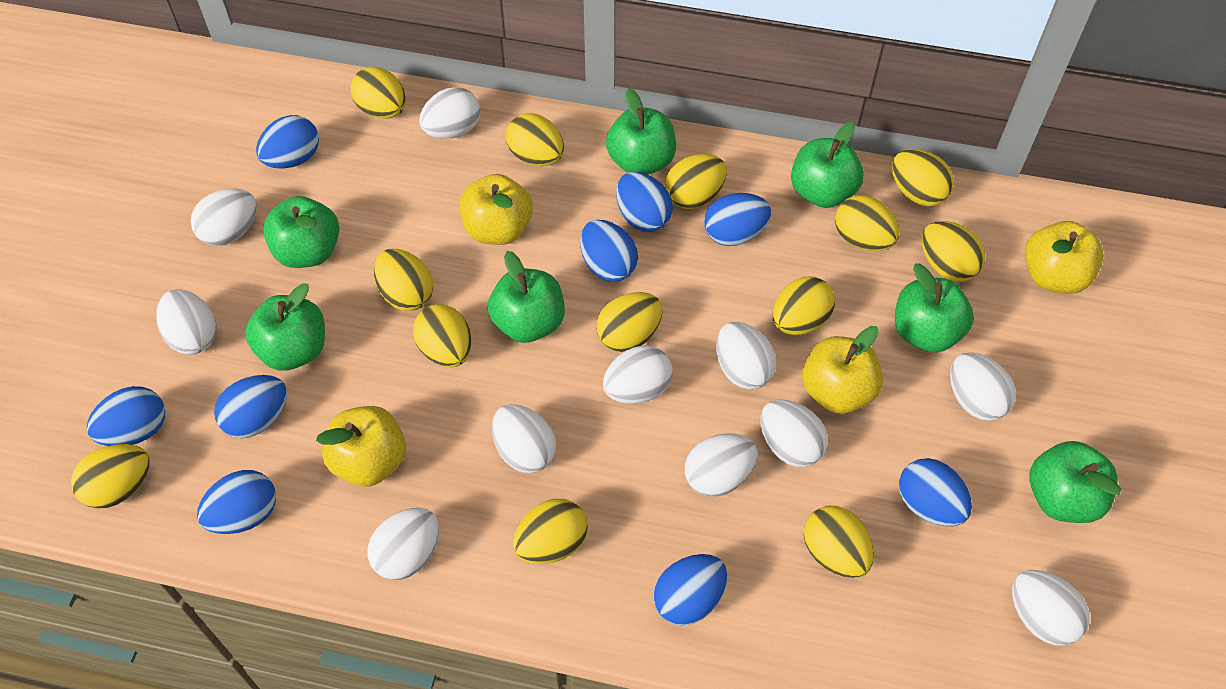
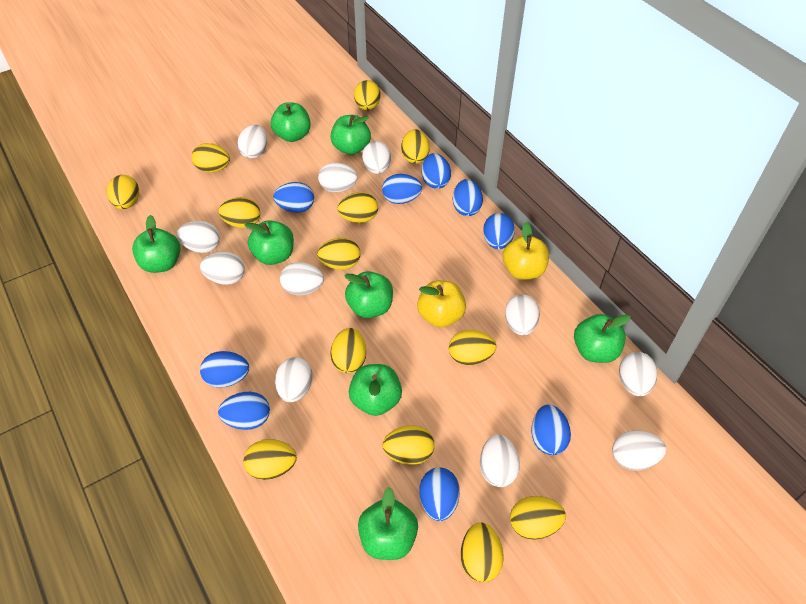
green apple: [245,283,325,371] [263,196,339,268] [488,251,565,343] [606,88,676,175] [791,122,864,208] [895,263,974,353] [1029,441,1121,523] = 7 -> [132,215,181,273] [244,220,294,265] [271,102,311,142] [330,115,371,155] [344,271,393,318] [349,364,402,416] [358,487,418,560] [574,314,631,363] = 8
yellow apple: [316,406,406,487] [460,174,533,245] [802,326,883,414] [1025,221,1104,294] = 4 -> [417,280,466,327] [502,222,549,280] = 2

